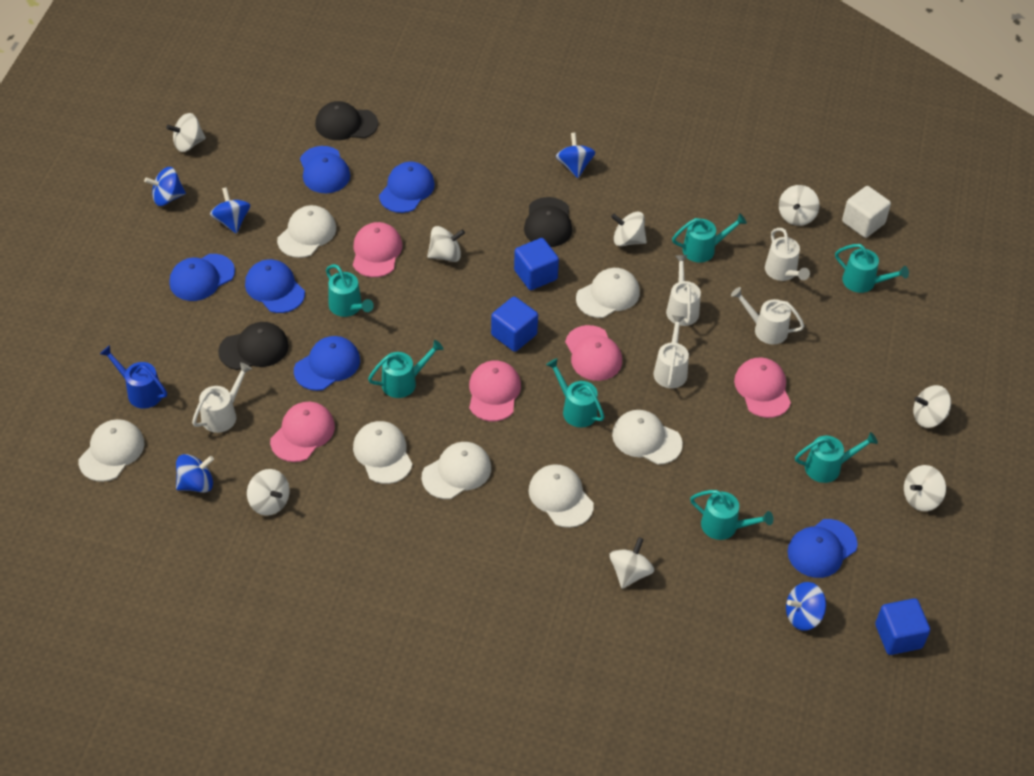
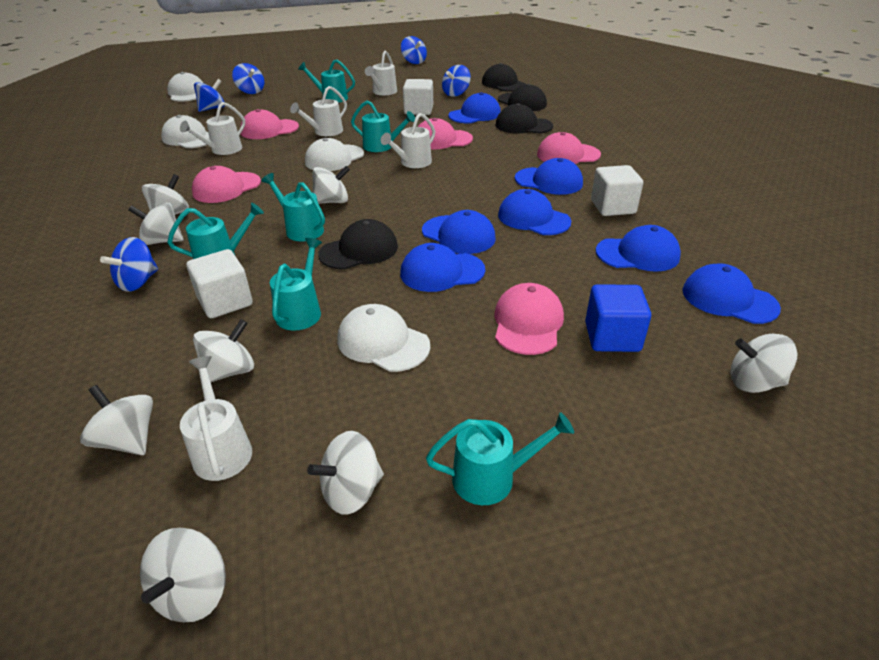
black cap: [218,322,289,370] [315,101,378,140] [524,197,572,247] = 3 -> [318,219,398,270] [482,63,526,92] [495,103,553,134] [498,84,547,111] = 4
blue cap: [169,254,235,301] [245,259,305,313] [294,336,360,391] [300,146,350,193] [379,161,435,213] [787,519,858,578] = 6 -> [400,243,485,292] [422,210,496,254] [448,92,501,123] [498,189,571,235] [515,158,583,195] [596,225,681,272] [683,263,781,324] = 7
blue cube: [491,296,538,352] [514,238,559,290] [875,598,930,655] = 3 -> [585,284,651,352] = 1
blue watering can: [100,345,167,409] = 1 -> none = 0
turquoise watering can: [326,264,374,317] [368,340,443,398] [546,358,604,427] [672,214,747,263] [690,490,773,540] [795,432,878,483] [835,244,909,293] = 7 -> [167,203,264,259] [262,173,325,241] [270,238,322,331] [298,60,355,103] [351,101,415,152] [426,412,574,505] = 6
white cap: [79,419,144,482] [277,205,336,258] [353,421,412,484] [422,442,491,499] [529,464,594,528] [576,268,640,318] [612,410,683,465] = 7 -> [161,115,210,148] [167,72,203,102] [305,138,364,171] [337,304,430,372] = 4
white cube: [842,186,891,238] = 1 -> [186,249,253,318] [403,79,433,115] [591,165,643,216] = 3

